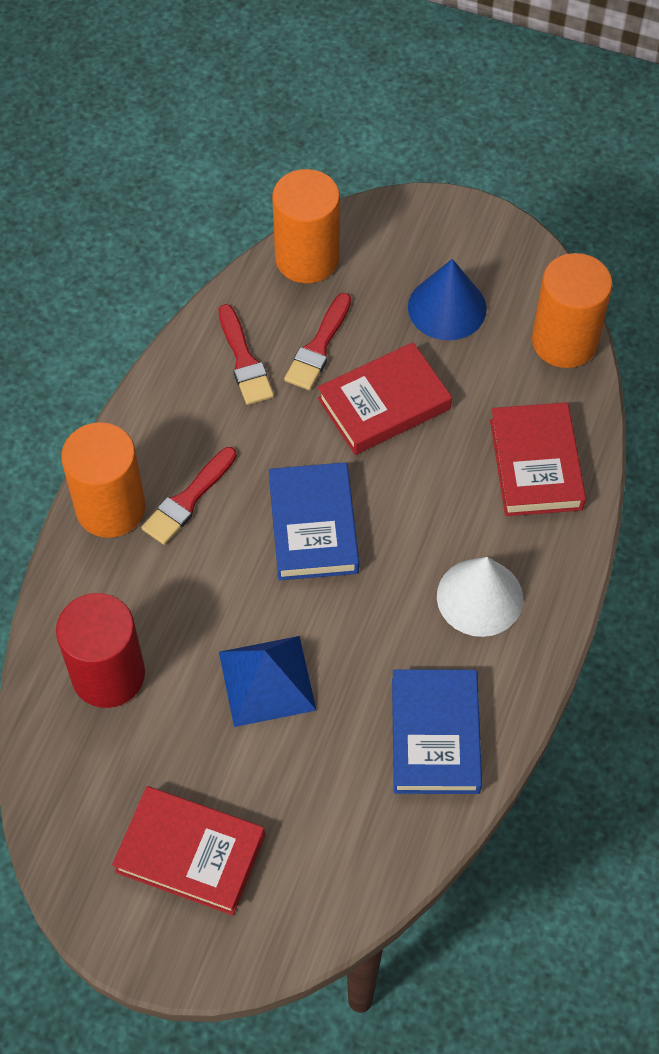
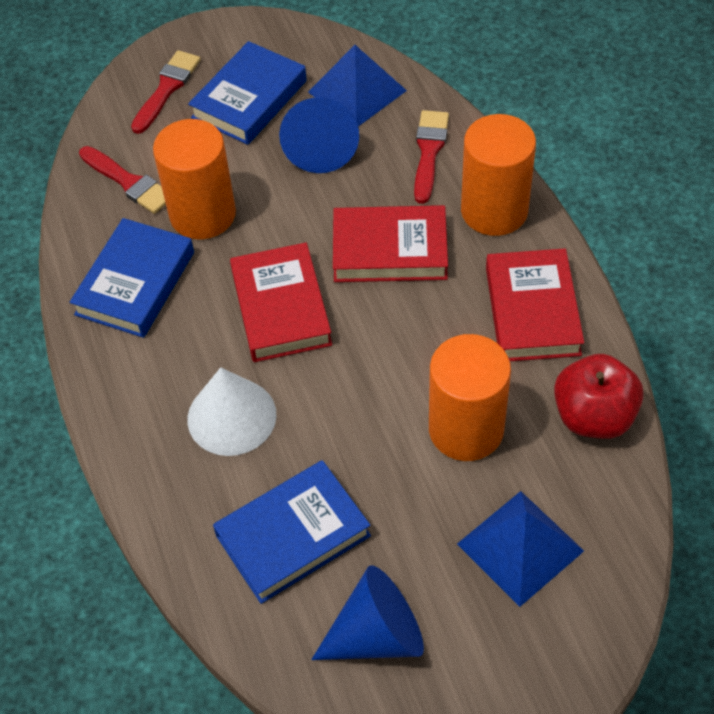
blue book: [269,462,359,581] [392,669,482,794] = 2 -> [70,218,194,338] [188,41,307,145] [213,460,371,604] = 3
blue cone: [408,259,487,340] = 1 -> [279,97,359,173] [311,565,424,660] = 2
blue pyramid: [219,636,316,727] = 1 -> [308,45,407,126] [457,491,584,607] = 2
red apple: none = 0 -> [554,354,644,439] = 1
red cylinder: [56,593,145,708] = 1 -> none = 0

